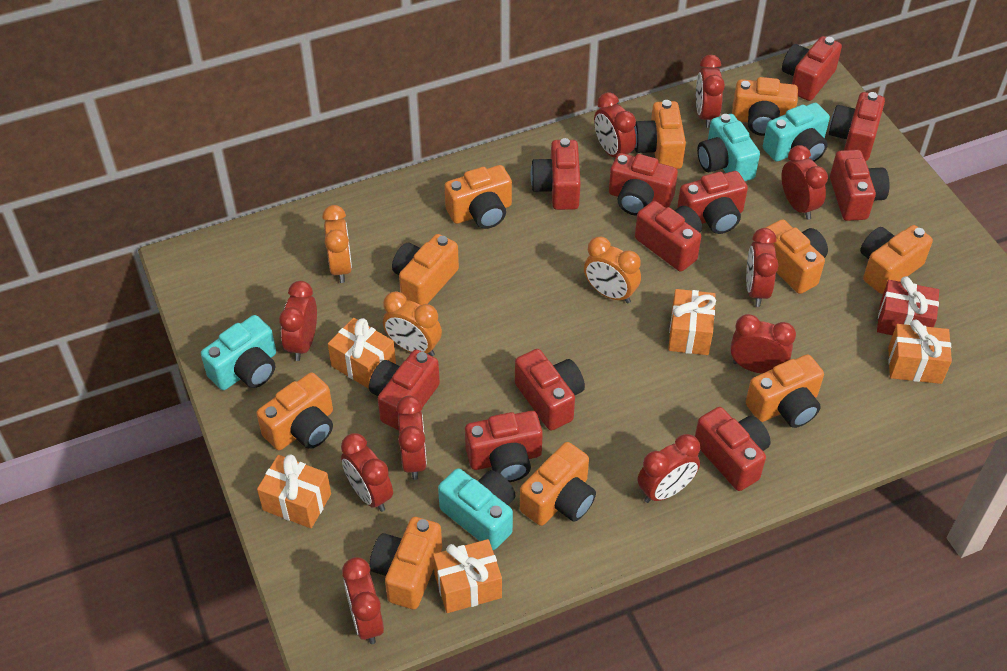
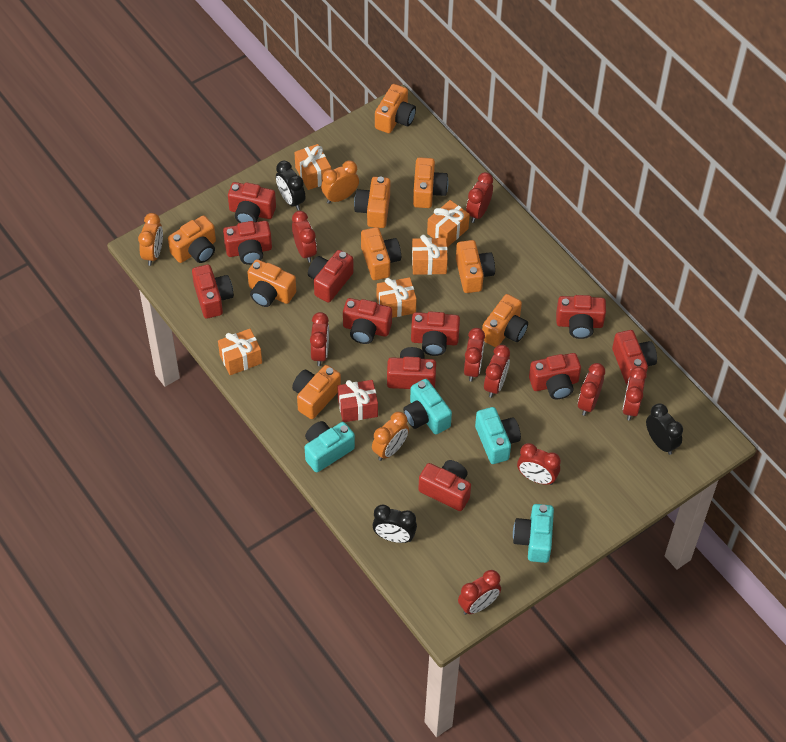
black clock: none = 0 -> [276,161,306,210] [372,505,417,543] [646,404,683,455] = 3
orange camera: [257,373,333,450] [370,517,442,609] [392,234,459,305] [444,165,512,229] [520,442,596,526] [634,100,686,169] [732,77,798,136] [746,354,824,428] [766,219,828,294] [860,225,933,294] = 10 -> [168,215,216,263] [247,259,296,307] [292,365,341,419] [354,176,390,228] [361,227,401,280] [375,84,416,133] [413,157,448,208] [456,240,495,293] [482,294,528,347] = 9
red clock: [279,281,317,361] [341,433,393,512] [342,557,384,644] [396,396,427,480] [594,92,636,158] [638,434,700,503] [696,55,725,128] [730,314,796,373] [746,228,779,307] [782,145,828,220] = 10 -> [292,211,317,263] [310,312,329,366] [458,570,501,615] [464,328,485,382] [466,172,493,223] [484,345,510,398] [517,443,561,485] [578,363,605,416] [623,367,647,421] = 9

